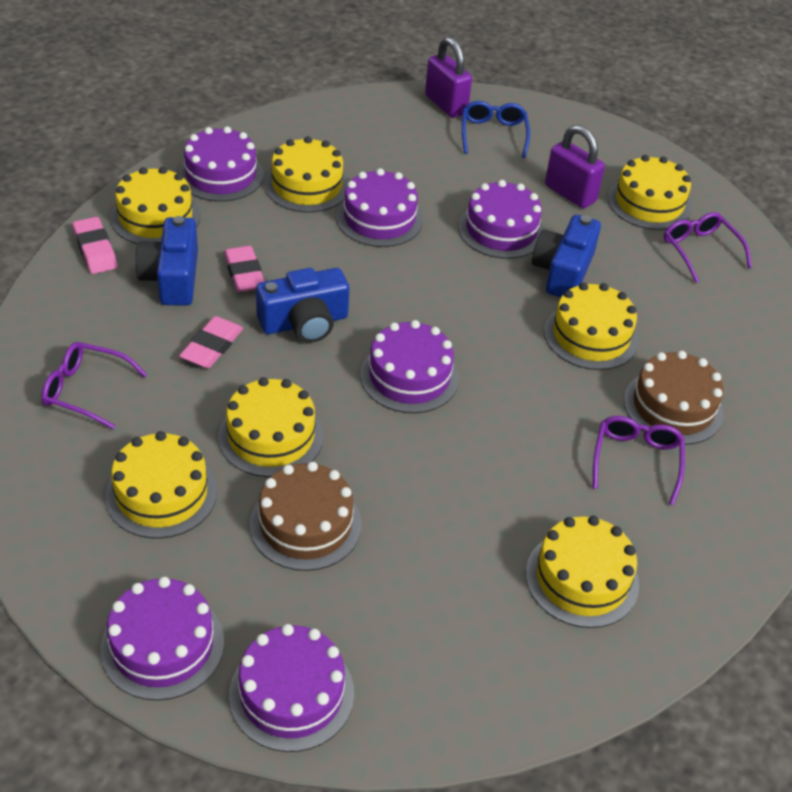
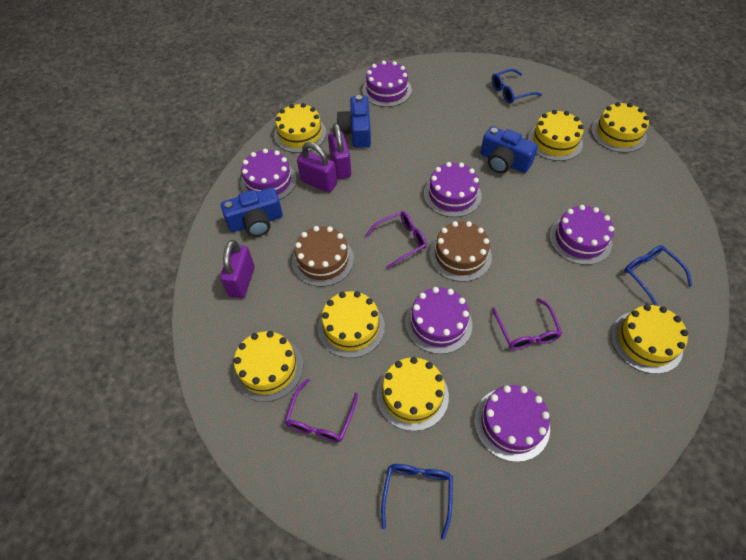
blue glasses: [462,101,530,158] = 1 -> [381,464,453,540] [492,69,542,103] [624,245,692,306] = 3
pink eraser: [73,217,118,274] [179,316,243,368] [224,246,265,292] = 3 -> none = 0
purple padlock: [425,37,472,118] [545,125,605,208] = 2 -> [220,240,255,298] [297,142,337,193] [328,123,351,179] = 3

